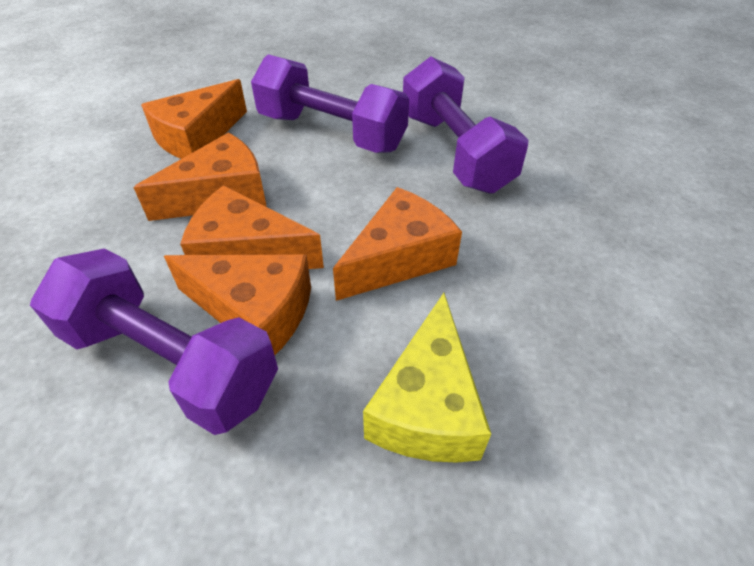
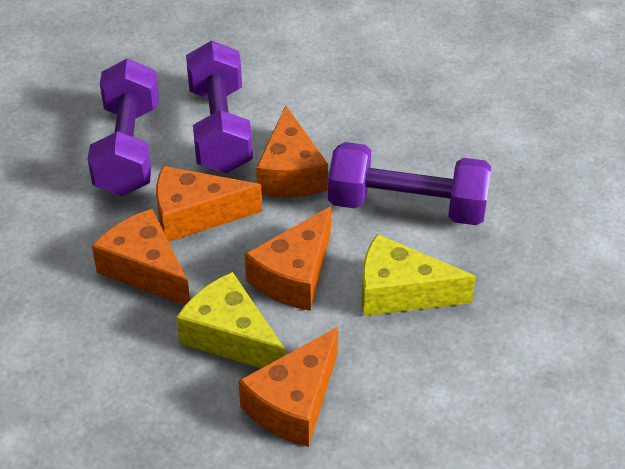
yellow cheese: [363,293,491,463] = 1 -> [176,272,285,368] [361,234,476,316] = 2

